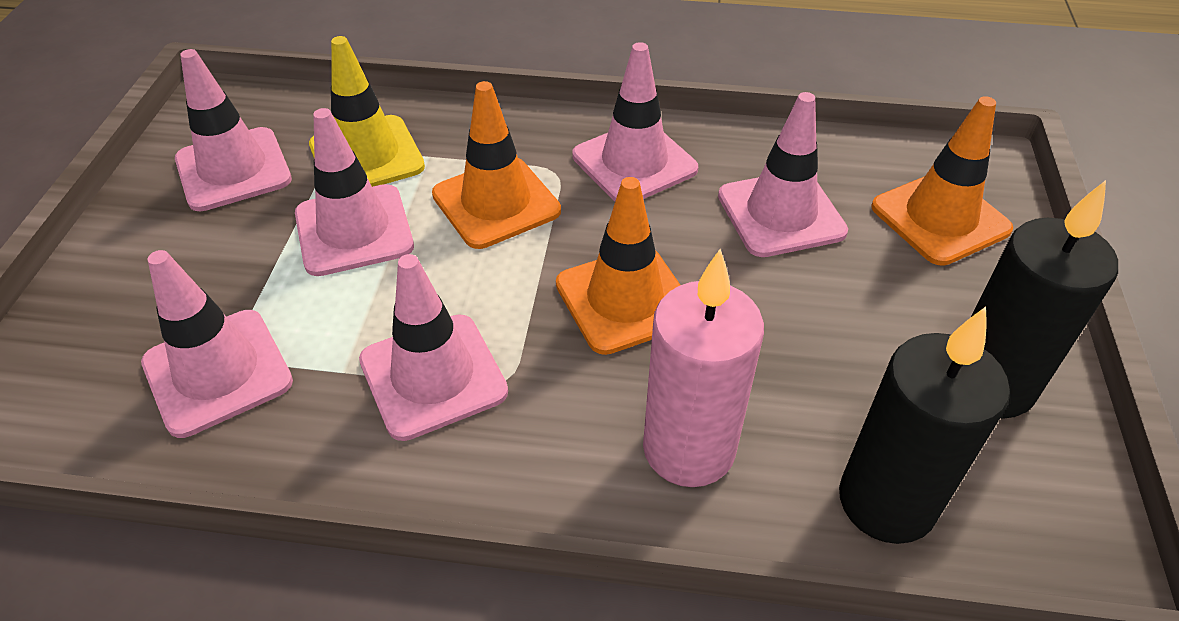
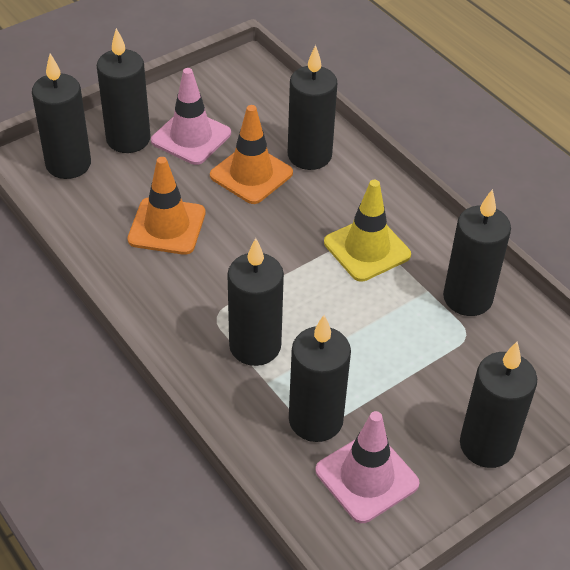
black candle: [839,307,1010,544] [971,180,1118,419] = 2 -> [32,53,91,179] [97,28,151,153] [227,238,284,366] [288,45,337,170] [289,315,351,442] [443,189,511,316] [460,342,537,468] = 7
orange traffic cone: [432,81,561,249] [556,177,680,355] [871,96,1013,266] = 3 -> [128,157,205,255] [210,105,293,204] = 2
pink candle: [643,249,764,487] = 1 -> none = 0
pink traffic cone: [141,250,293,438] [175,49,292,212] [295,108,414,276] [359,254,508,441] [572,42,698,201] [718,92,848,257] = 6 -> [151,68,231,165] [316,411,420,523] = 2

